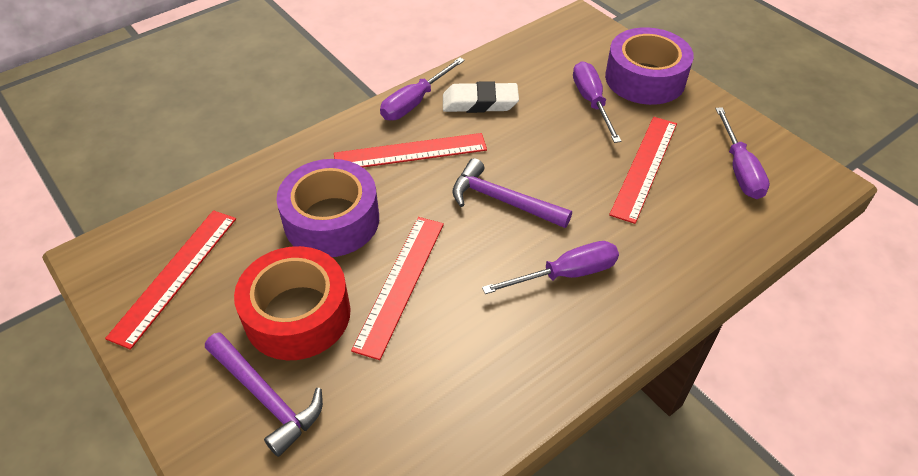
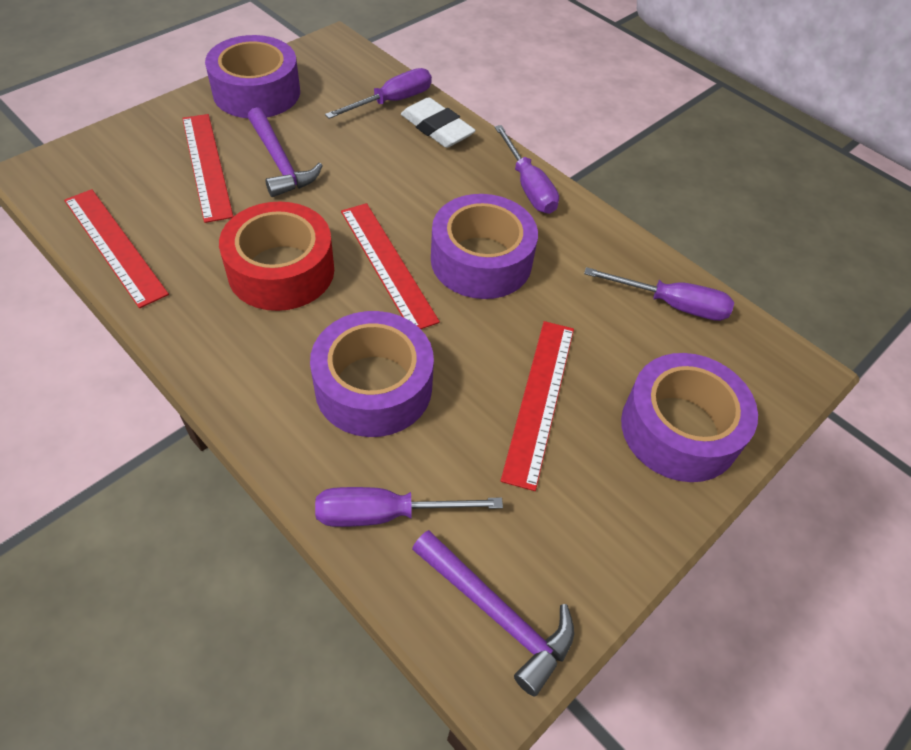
purple tape: [277,159,379,257] [605,27,694,105] = 2 -> [205,35,300,118] [310,311,434,437] [431,194,538,299] [621,353,758,482] = 4

